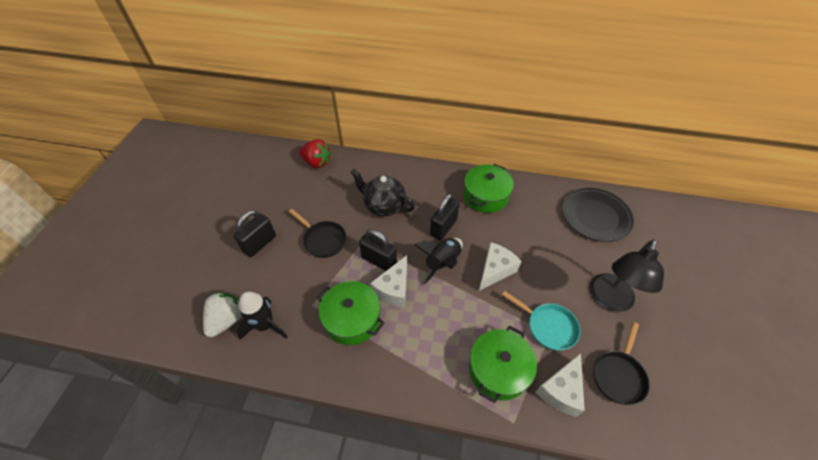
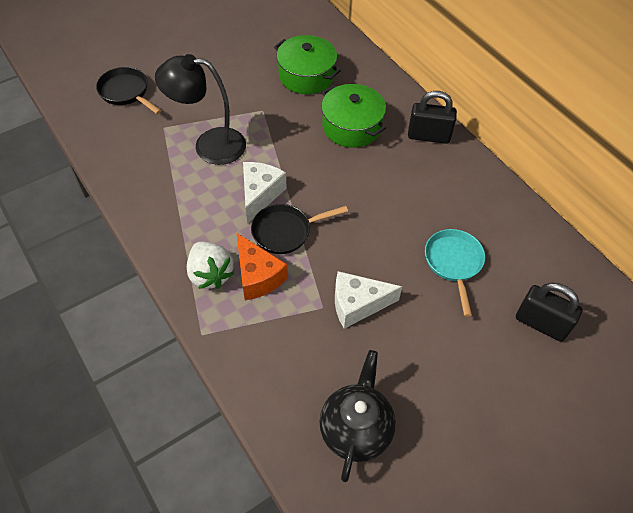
black padlock: [234,210,276,257] [359,229,397,271] [430,193,459,240] = 3 -> [408,91,457,144] [516,283,583,342] = 2
black plate: [562,188,634,242] = 1 -> none = 0
black rocket: [236,292,288,340] [414,238,463,285] = 2 -> none = 0
green pot: [317,281,384,345] [464,164,514,213] [469,326,537,403] = 3 -> [274,35,341,94] [321,84,386,147] = 2
orange cheese: none = 0 -> [237,233,288,300] = 1
red strawberry: [299,139,331,168] = 1 -> none = 0
white cheese: [370,255,407,307] [479,242,522,291] [535,353,585,417] = 3 -> [243,162,287,224] [335,271,402,329] = 2

